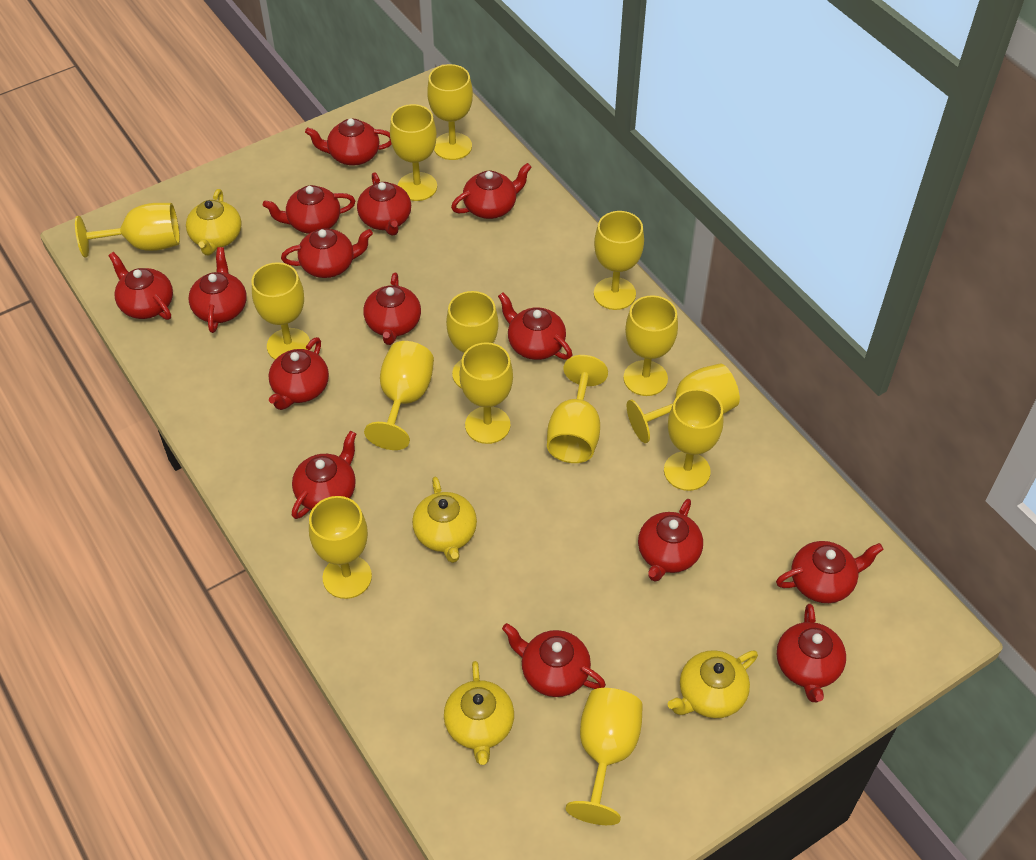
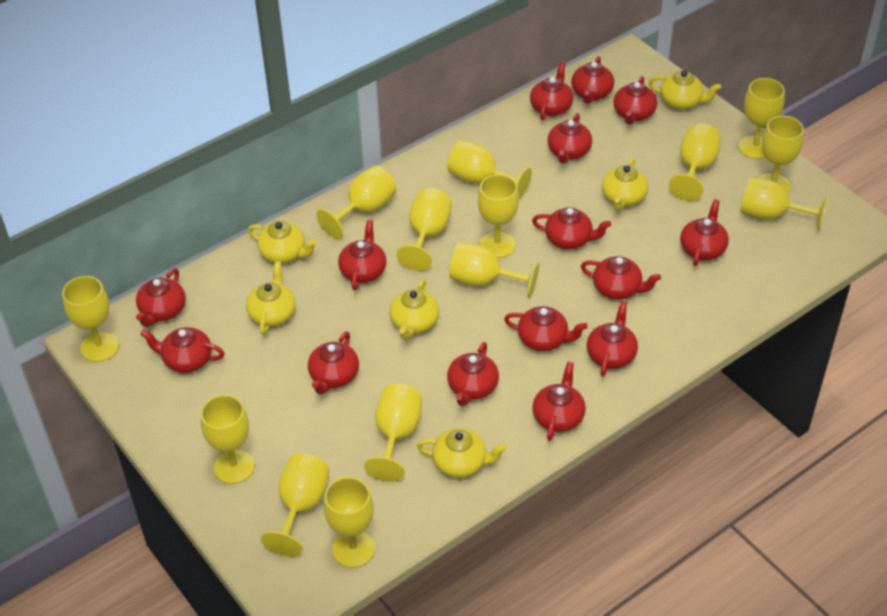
yellow teapot: [186,189,242,255] [412,476,477,563] [444,661,514,765] [668,650,758,718] = 4 -> [246,261,296,335] [248,221,317,263] [389,279,439,340] [417,428,507,478] [602,158,648,211] [648,70,721,110] = 6

